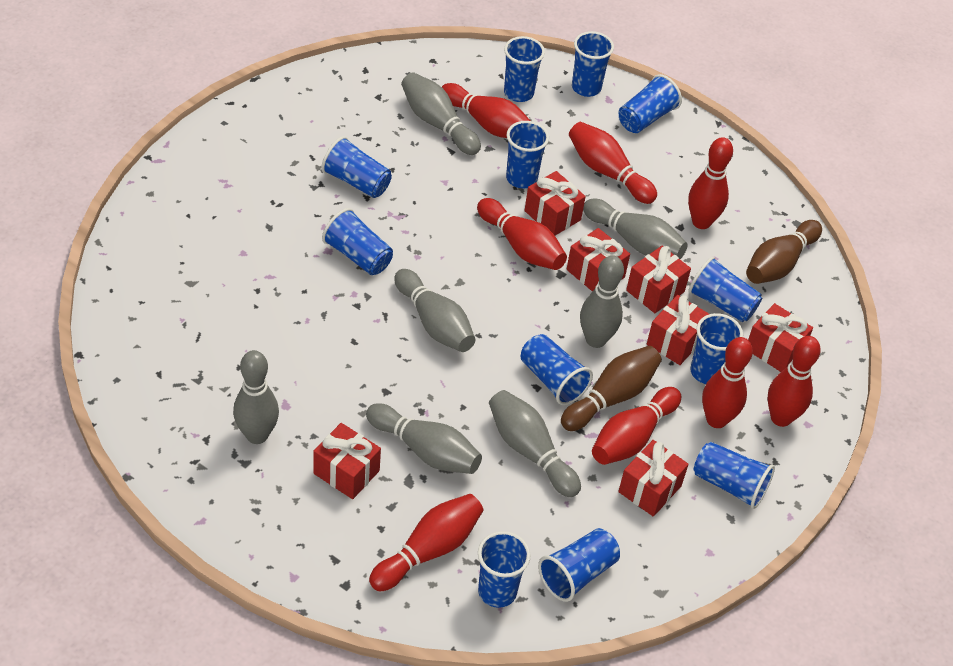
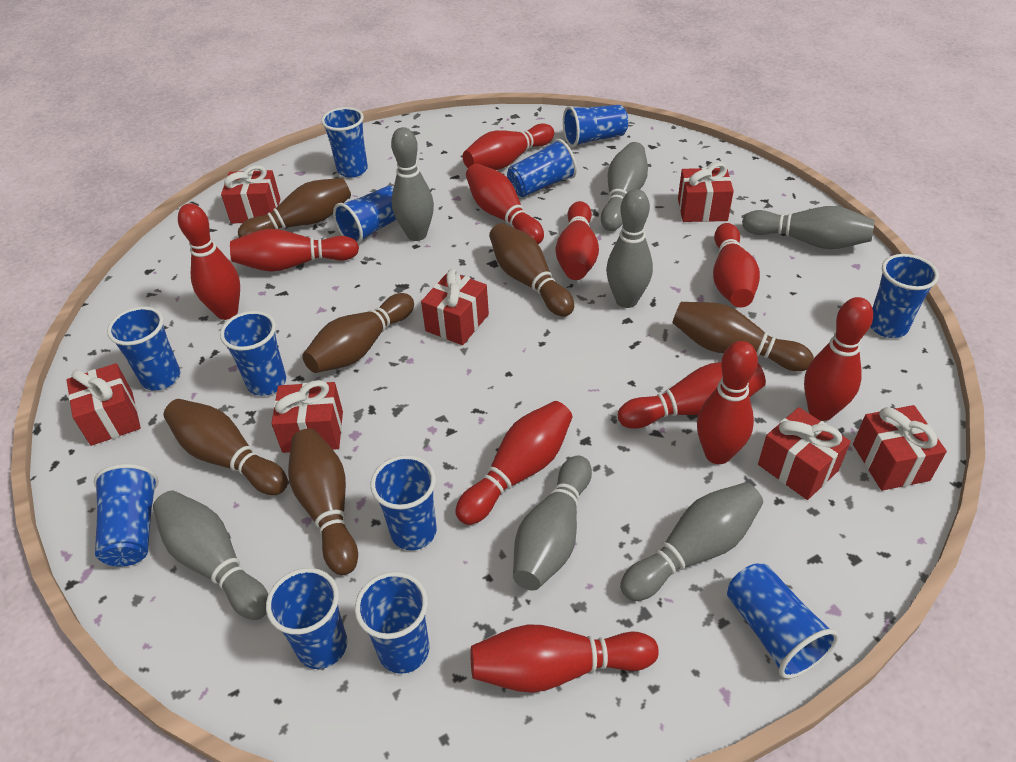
brown bowling pin: [561,346,662,431] [746,220,822,284] = 2 -> [163,399,288,495] [238,178,351,238] [288,428,358,575] [302,293,414,373] [489,223,574,317] [672,302,814,371] = 6
red bowling pin: [369,494,484,591] [442,83,531,138] [477,198,567,270] [569,122,657,204] [592,387,681,465] [688,137,733,229] [702,337,753,428] [767,336,821,427] = 8 -> [178,203,240,320] [230,229,359,272] [455,401,572,525] [463,123,554,170] [466,163,544,244] [471,625,659,693] [556,201,599,280] [618,362,766,429] [697,341,758,464] [713,223,760,307] [804,297,873,421] = 11

